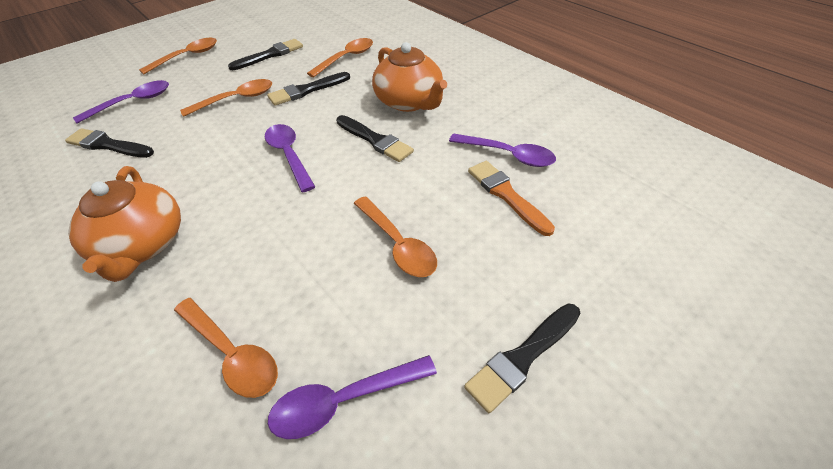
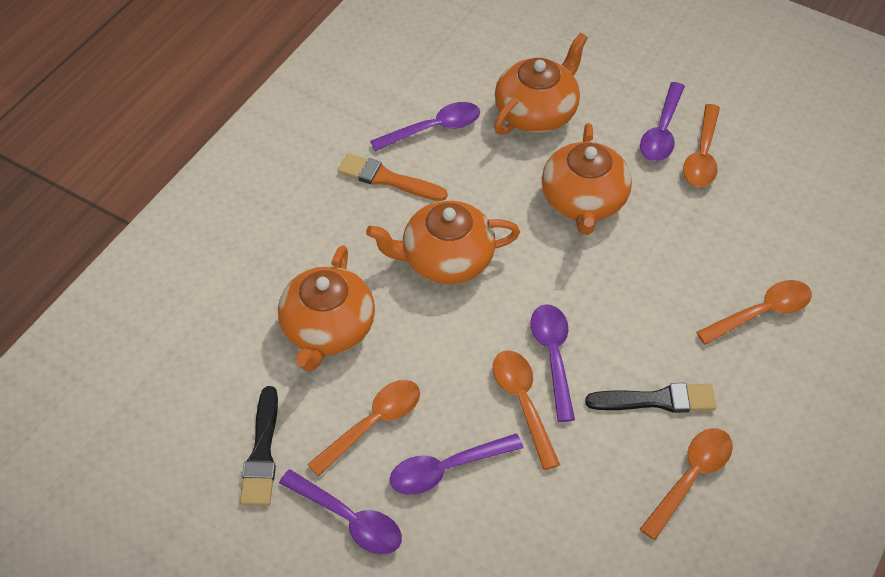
black brush: [65,128,154,158] [228,39,303,70] [267,72,350,106] [336,115,414,162] [464,304,581,413] = 5 -> [240,386,278,506] [585,383,716,413] = 2
orange teapot: [68,166,181,282] [372,42,447,112] = 2 -> [278,245,375,371] [366,200,520,284] [494,33,588,135] [542,123,632,235] = 4
purple spoon: [73,80,169,124] [265,124,315,192] [268,355,437,439] [449,133,556,167] = 4 -> [279,469,402,554] [370,102,480,151] [390,433,523,495] [531,304,575,422] [640,82,685,161] = 5

